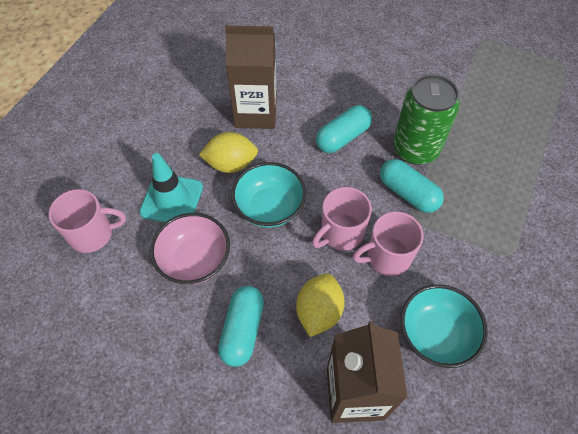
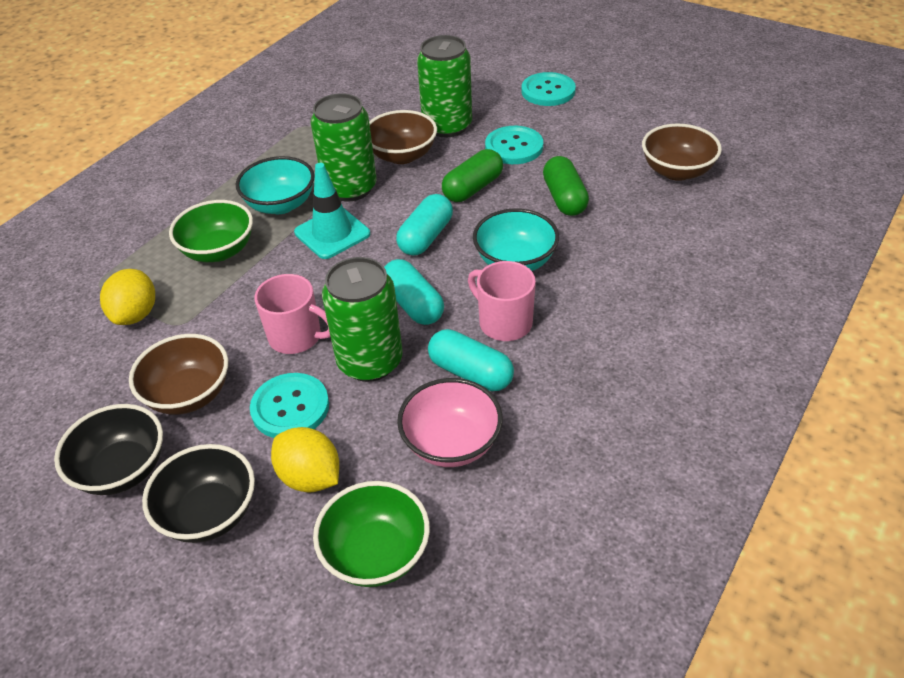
black bowl: none = 0 -> [54,404,163,495] [142,444,255,543] = 2
brown bowl: none = 0 -> [129,334,228,415] [369,110,437,164] [642,123,722,181] = 3
brown carton: [225,26,277,129] [327,321,408,423] = 2 -> none = 0
green bowl: none = 0 -> [169,200,253,262] [313,481,430,587] = 2
green can: [393,74,460,165] = 1 -> [311,93,377,202] [322,257,403,382] [417,35,472,137] = 3
green capsule: none = 0 -> [442,149,503,202] [543,156,589,216] = 2
pink mug: [49,189,126,253] [312,187,372,251] [353,211,424,276] = 3 -> [254,274,331,354] [468,261,536,341] = 2
turquoise button: none = 0 -> [250,373,329,438] [485,126,543,164] [521,72,576,106] = 3

